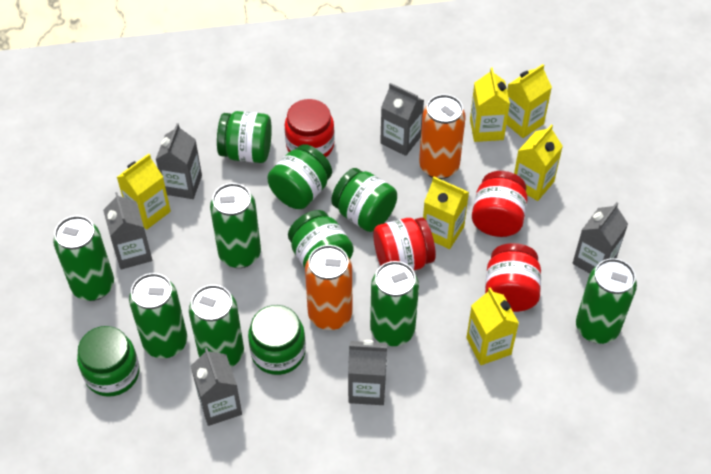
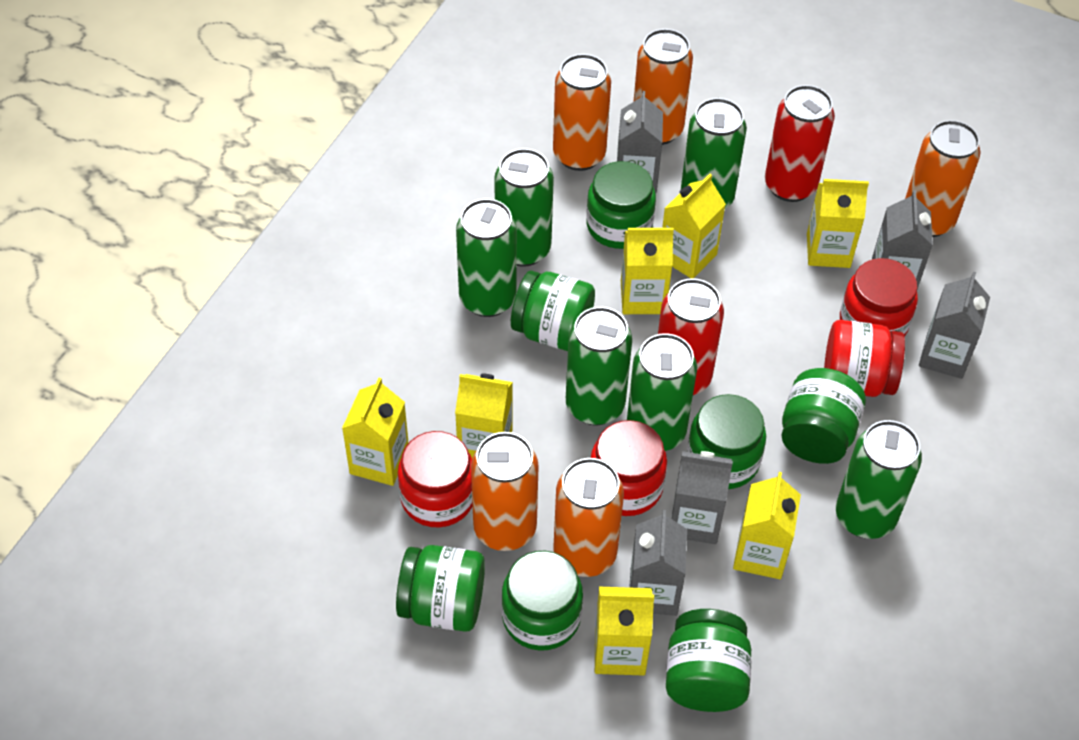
green jar: [77,326,140,397] [217,111,272,163] [248,305,306,375] [267,144,332,209] [288,210,354,269] [331,168,397,232] = 6 -> [396,545,485,632] [501,551,583,651] [511,270,595,351] [586,161,656,249] [666,609,751,712] [687,394,766,489] [781,368,866,464] = 7
grey carton: [103,192,152,269] [155,123,202,199] [191,348,242,426] [348,340,387,405] [380,83,424,156] [573,202,628,273] = 6 -> [617,91,663,194] [629,510,687,616] [672,451,733,544] [872,190,933,289] [919,272,990,379] = 5
orange can: [305,245,352,330] [419,94,466,179] = 2 -> [471,432,539,551] [553,54,611,171] [553,458,624,577] [634,29,693,145] [905,120,981,237] = 5
red can: none = 0 -> [658,278,724,395] [765,85,835,202] = 2
yellow carton: [117,154,171,230] [423,176,469,249] [466,287,519,365] [470,68,510,142] [506,64,552,138] [514,124,563,201] = 6 -> [342,378,409,486] [455,374,513,458] [595,587,654,676] [621,228,674,314] [662,174,726,278] [733,472,801,579] [807,179,869,268] = 7

